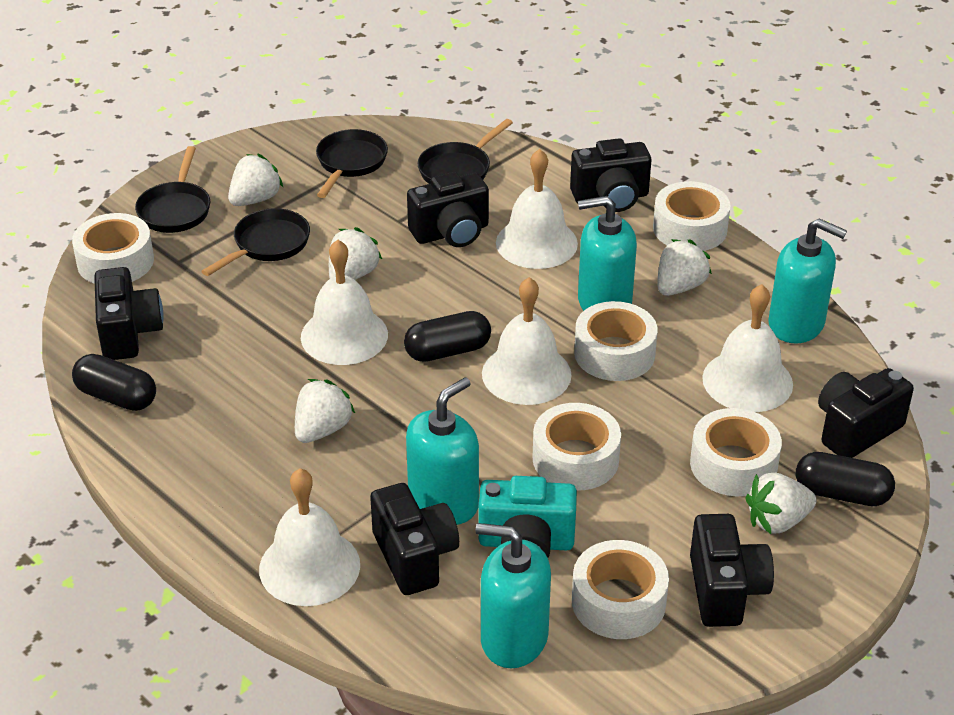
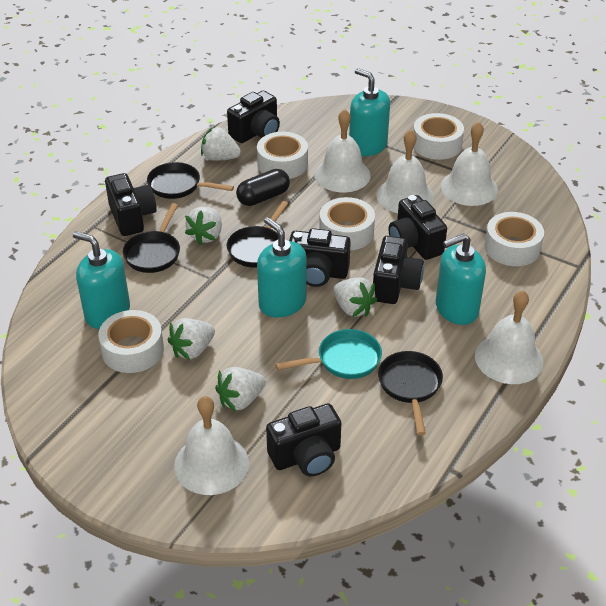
black capsule: [72,354,156,411] [404,311,491,362] [796,452,895,506] = 3 -> [236,169,290,206] = 1
turquoise camera: [479,476,577,558] = 1 -> none = 0
turquoise pan: none = 0 -> [276,329,382,379] = 1
white tape: [72,213,154,284] [533,403,621,490] [572,540,669,639] [574,301,658,381] [653,181,730,251] [690,408,782,496] = 6 -> [98,310,164,373] [257,132,308,179] [319,197,375,250] [413,113,464,160] [484,212,544,266] = 5

